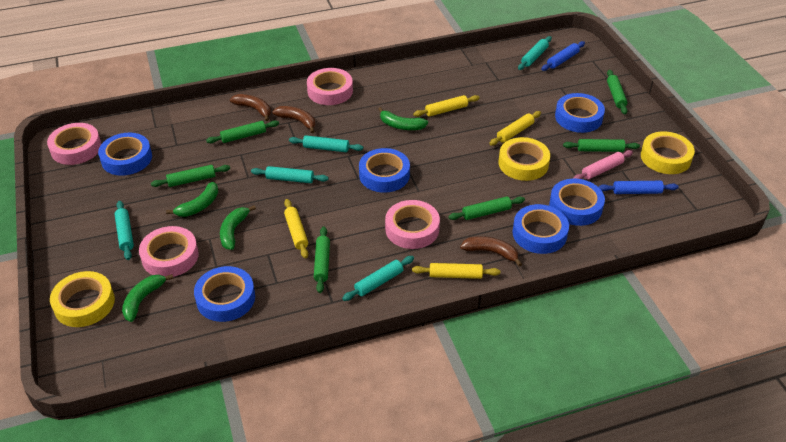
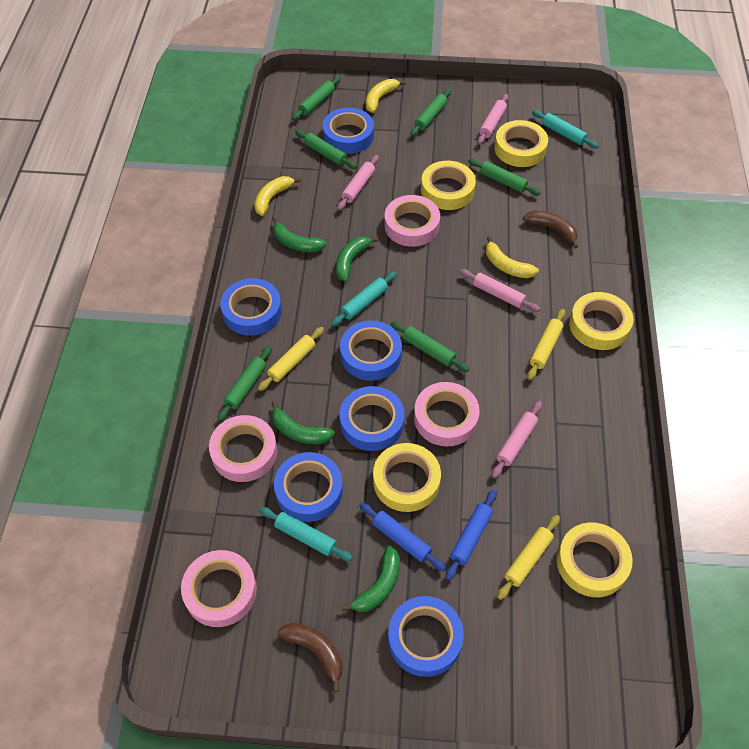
brown banana: [230,94,271,121] [272,106,315,133] [460,236,522,266] = 3 -> [277,623,342,692] [523,210,578,248] = 2
pink rolling pin: [573,150,633,179] = 1 -> [337,155,379,210] [460,269,540,312] [477,94,509,145] [492,401,542,478] = 4
turquoise rolling pin: [115,201,134,260] [251,166,329,183] [289,135,363,152] [342,256,414,301] [518,36,552,70] = 5 -> [259,507,353,561] [331,271,397,326] [532,110,599,149] = 3
yellow banana: none = 0 -> [254,176,301,216] [366,79,406,113] [486,236,539,278] = 3
yellow rolling pin: [284,199,308,259] [412,263,500,279] [413,95,480,117] [489,111,541,145] = 4 -> [258,327,324,391] [497,515,560,600] [527,309,565,380] = 3
yellow tape: [50,271,115,327] [498,137,550,181] [641,131,695,174] = 3 -> [373,443,441,512] [421,161,476,210] [494,120,548,167] [557,523,633,597] [569,292,633,350] = 5

